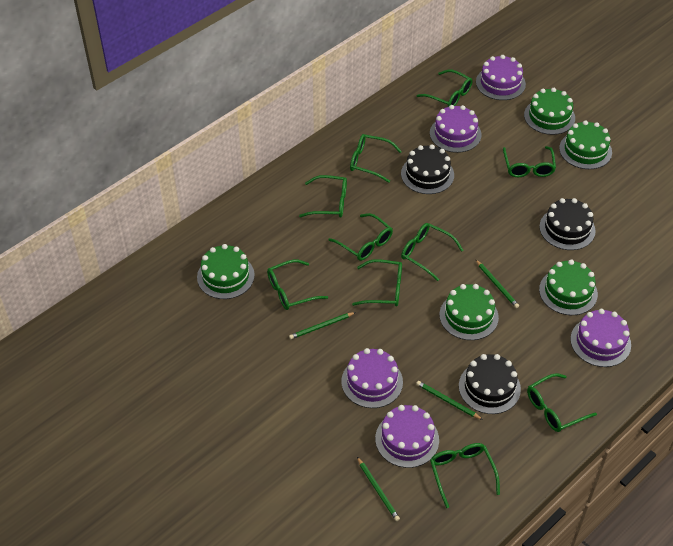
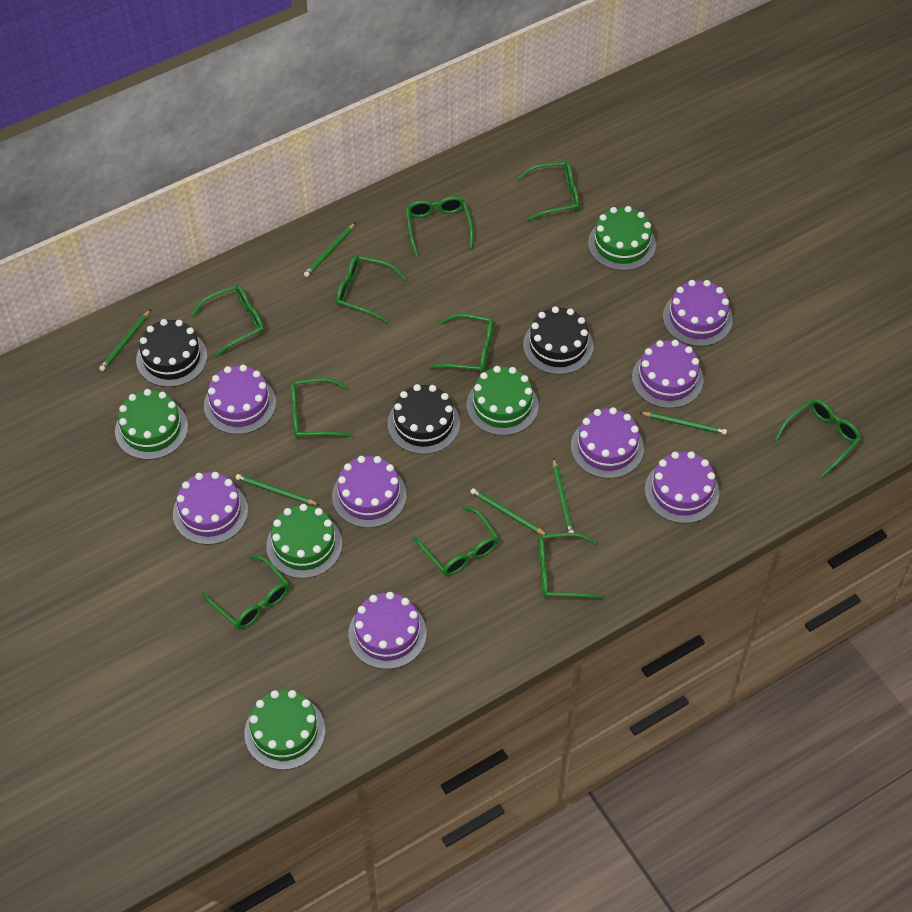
green pencil: [289,312,356,339] [357,457,400,521] [416,381,483,420] [475,259,519,308] = 4 -> [99,309,151,371] [236,474,319,505] [304,222,356,277] [470,488,547,535] [553,458,574,533] [639,412,727,435] = 6
purple cake: [341,348,403,408] [375,405,439,468] [430,105,481,153] [476,55,526,100] [570,309,631,367] = 5 -> [173,472,248,545] [204,365,276,434] [332,456,407,528] [349,592,427,669] [571,407,644,479] [632,340,704,408] [645,451,719,524] [663,280,733,346] = 8

